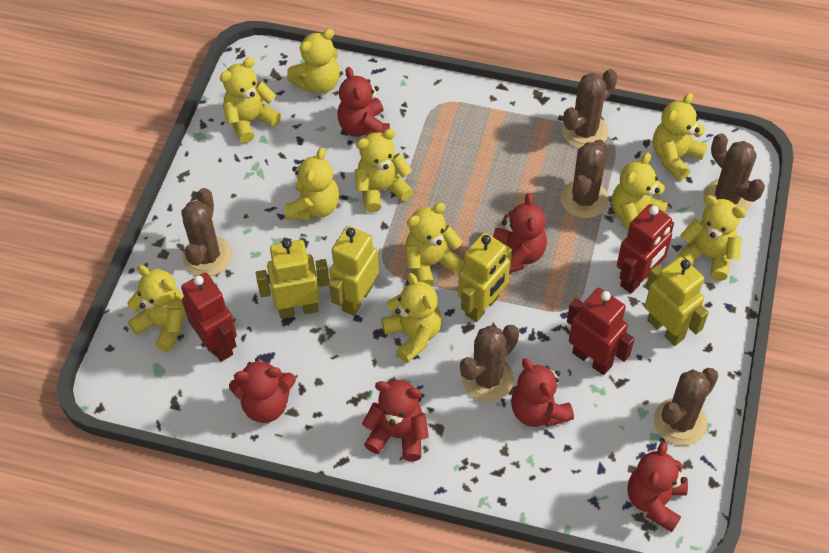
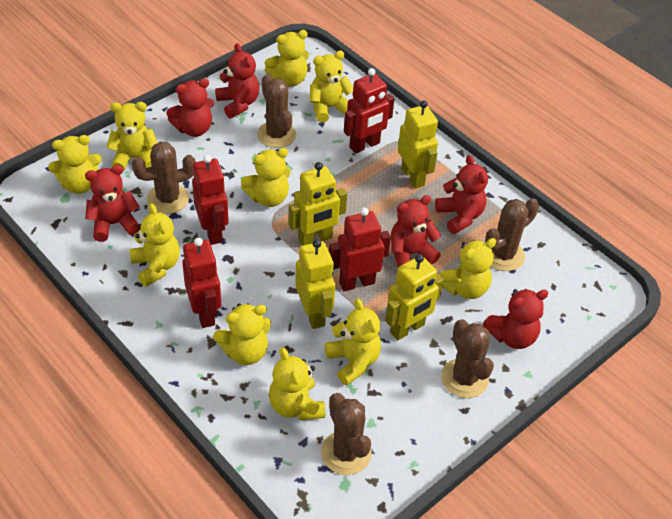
brown cactus: [181,188,232,276] [460,325,519,402] [561,139,609,218] [562,69,617,148] [654,368,719,446] [703,133,765,212] = 6 -> [132,142,196,214] [257,74,296,148] [321,393,372,475] [441,319,494,398] [485,198,539,271] = 5
red robot: [181,272,237,362] [567,288,634,375] [617,204,674,294] = 3 -> [182,237,221,328] [192,155,229,245] [329,207,391,291] [344,68,395,154] = 4

